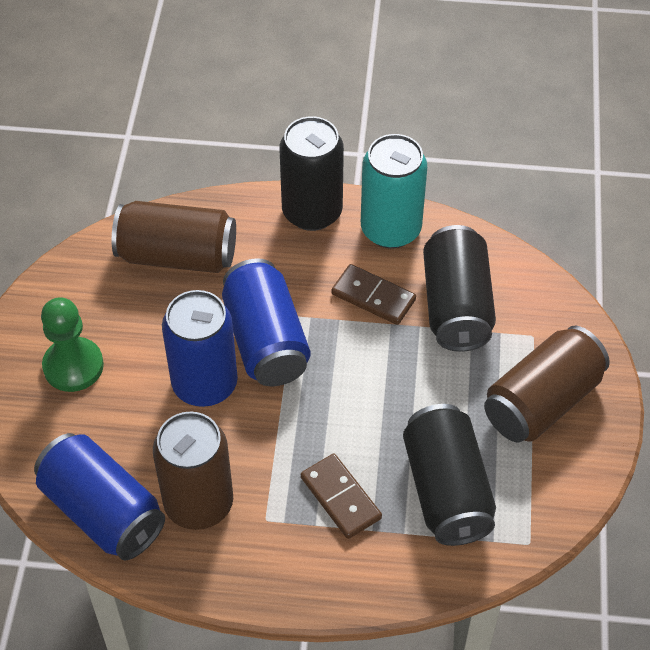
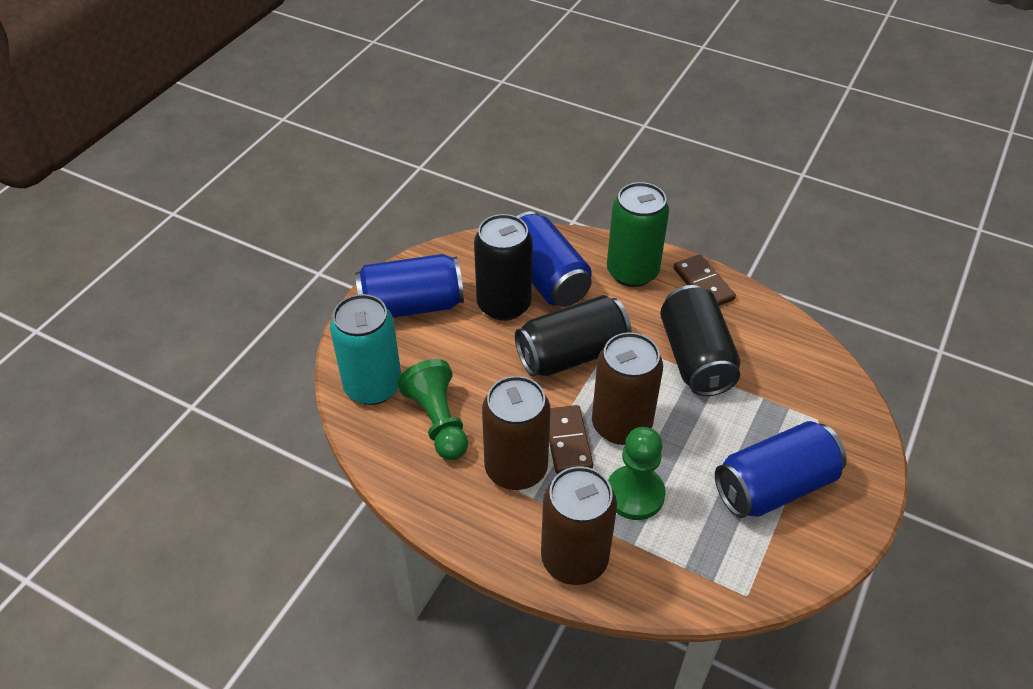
green can: none = 0 -> [607,182,669,287] = 1
green pawn: [41,298,104,392] = 1 -> [397,359,468,460] [608,427,666,520] = 2

